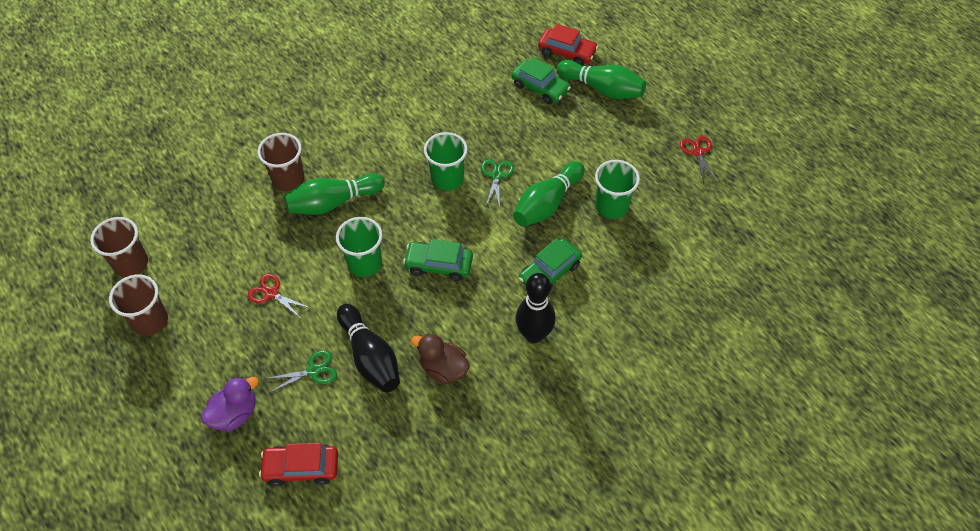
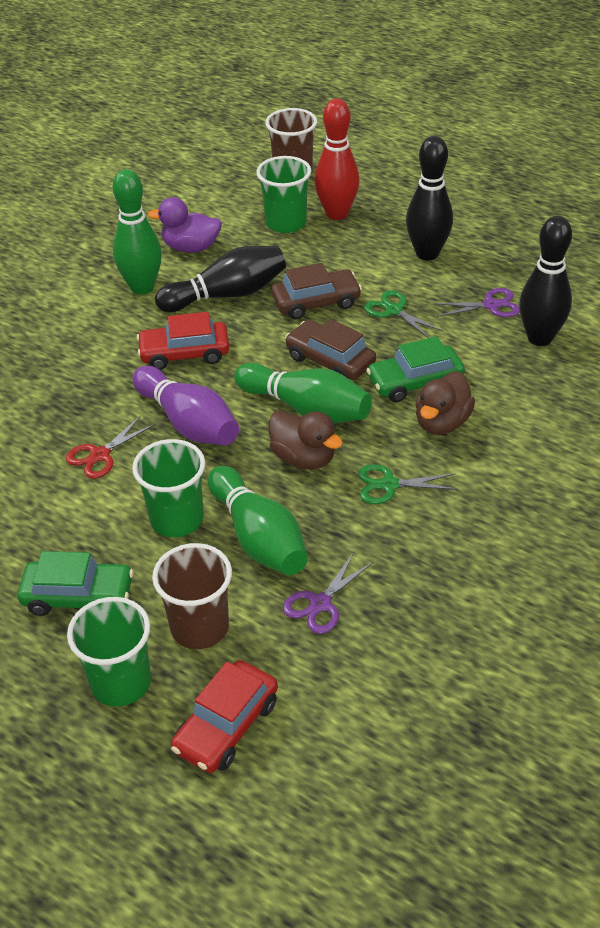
black bowling pin: [337,304,400,392] [515,273,556,343] = 2 -> [155,246,286,312] [406,136,453,260] [519,216,572,346] = 3
brown car: none = 0 -> [271,263,362,319] [285,319,376,380] = 2
brown cup: [90,217,148,277] [109,274,168,336] [258,133,304,191] = 3 -> [152,543,232,649] [265,108,317,173] = 2
brown duck: [411,333,470,384] = 1 -> [269,411,343,469] [416,371,475,435] = 2
green car: [403,239,473,281] [512,57,571,104] [519,238,582,291] = 3 -> [18,551,134,616] [366,336,465,402] = 2
purple bowling pin: none = 0 -> [133,366,239,445] = 1
purple scissors: none = 0 -> [283,552,373,634] [433,288,520,317] = 2
red bowling pin: none = 0 -> [315,99,360,220] = 1
red scissors: [248,274,312,318] [680,136,717,183] = 2 -> [66,415,155,479] = 1

